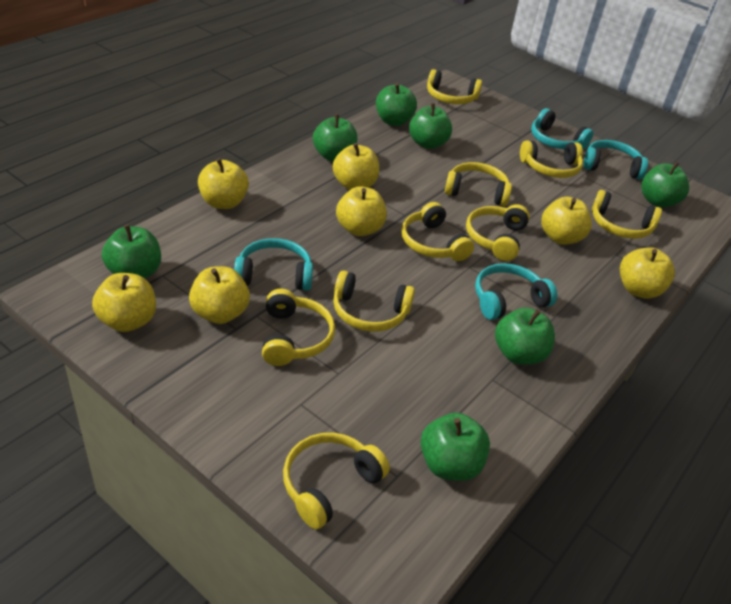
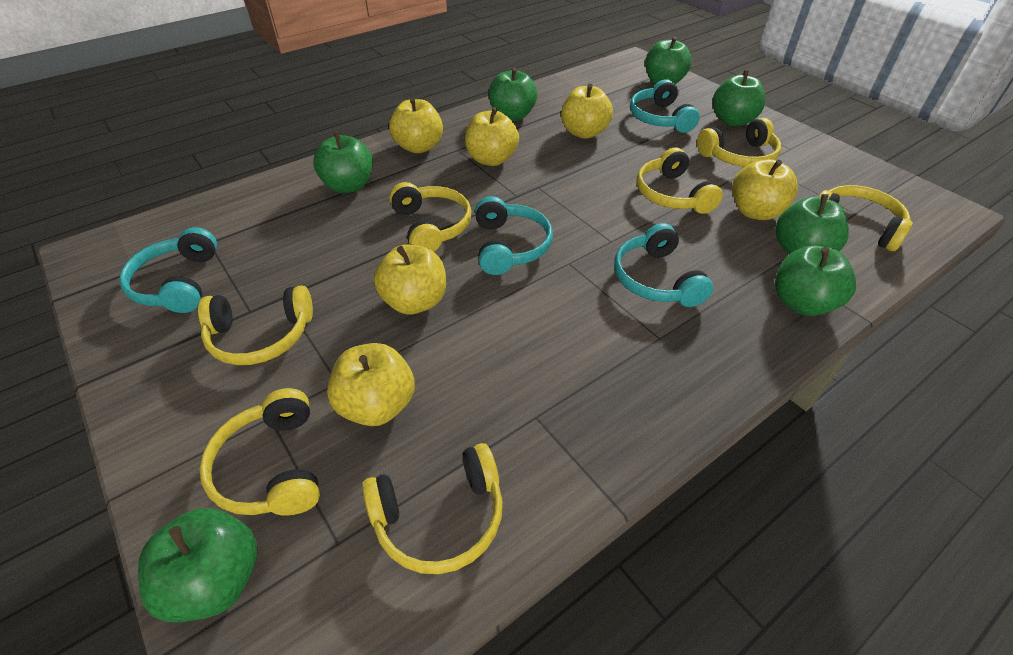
yellow apple: [92,273,156,332] [189,266,250,324] [198,158,249,209] [333,143,379,190] [336,186,387,236] [541,197,592,245] [620,247,675,298] = 7 -> [327,343,415,426] [374,244,446,315] [389,97,443,153] [465,107,519,166] [561,84,613,139] [732,159,798,220] = 6
yellow headphones: [262,289,335,366] [283,433,390,529] [333,270,415,332] [401,202,474,261] [427,69,482,104] [445,162,512,206] [466,204,530,261] [520,140,583,178] [592,190,662,239] = 9 -> [198,285,313,365] [199,388,320,516] [362,443,503,574] [389,182,471,252] [637,148,723,214] [697,118,781,167] [819,185,913,251] = 7

